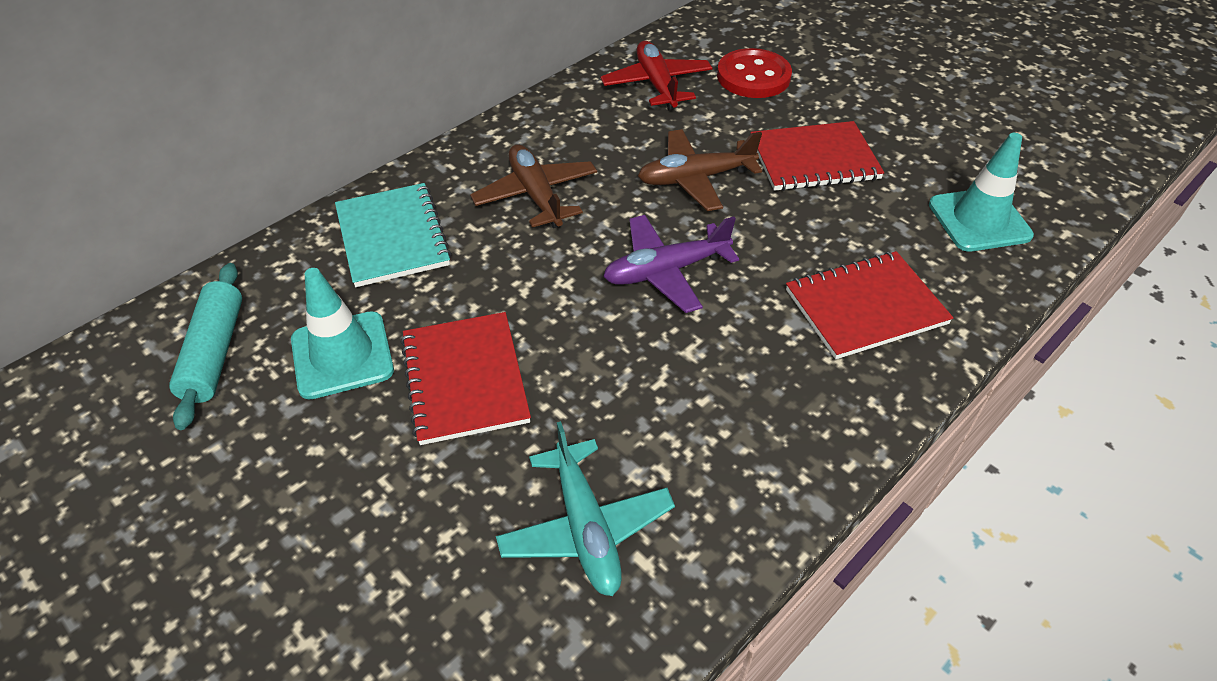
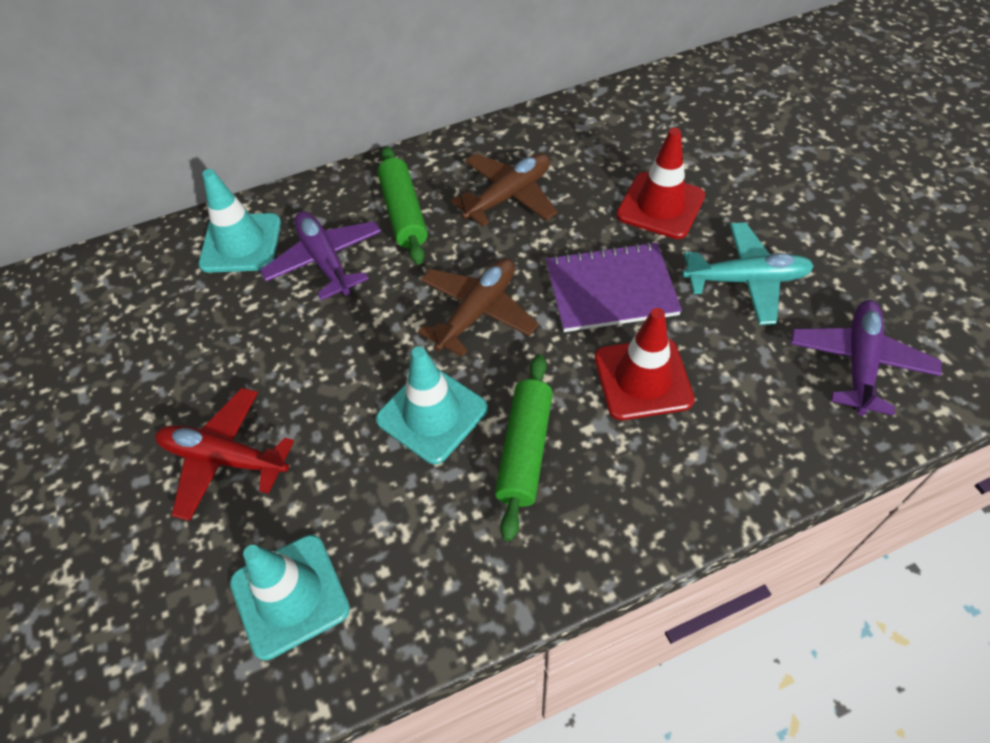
green rolling pin: none = 0 -> [377,146,428,265] [495,354,553,541] = 2
purple notebook: none = 0 -> [546,242,682,332] = 1
purple plane: [603,215,739,313] = 1 -> [260,211,381,300] [791,300,941,415] = 2
red button: [717,48,792,98] = 1 -> none = 0
red notebook: [400,312,531,445] [750,121,884,191] [786,251,953,359] = 3 -> none = 0
red traffic cone: none = 0 -> [594,308,695,420] [616,128,705,239] = 2
turquoise notebook: [335,183,452,287] = 1 -> none = 0
turquoise rolling pin: [169,263,242,430] = 1 -> none = 0
turquoise traffic cone: [291,268,394,399] [929,133,1034,252] = 2 -> [198,169,281,273] [230,535,350,660] [376,346,488,464] = 3

